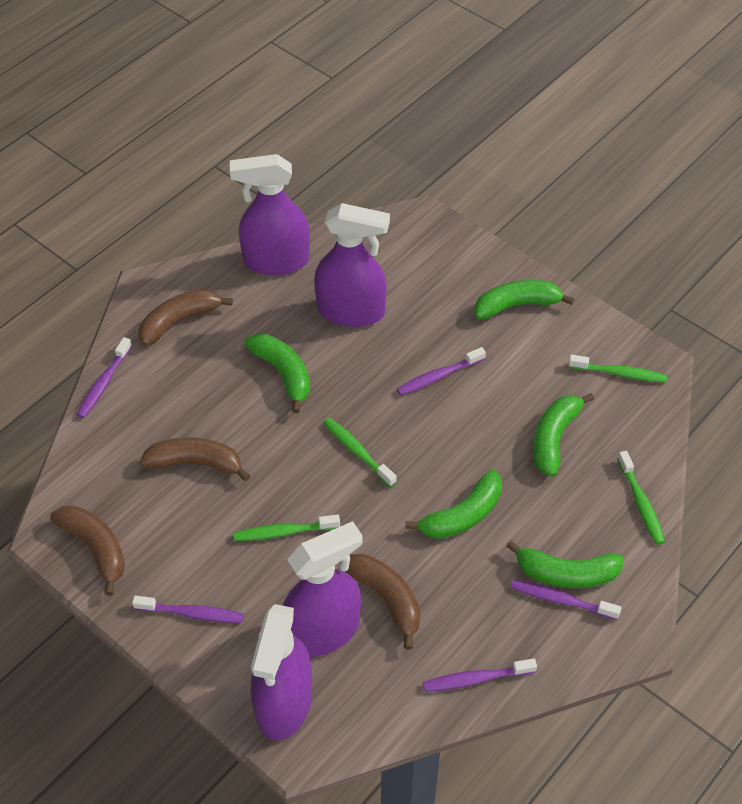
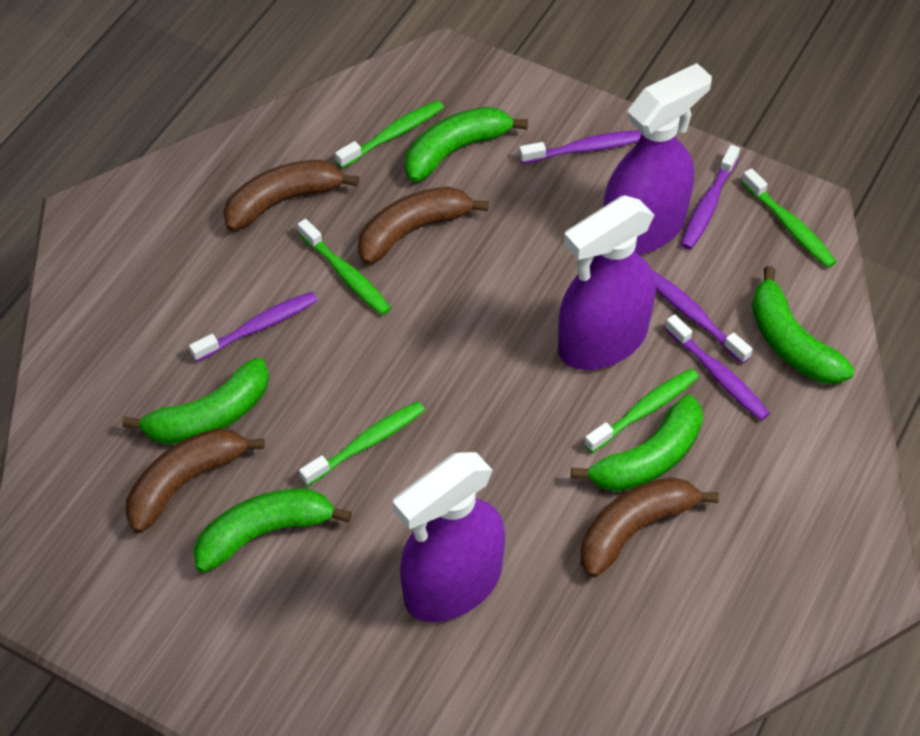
green toothbrush: [234,514,340,541] [323,417,397,487] [569,354,667,383] [617,451,665,545] = 4 -> [297,219,391,315] [299,401,425,486] [335,100,444,168] [584,368,699,453] [741,168,837,268] = 5
purple spray bottle: [230,154,310,275] [251,604,312,740] [282,521,363,658] [314,203,390,327] = 4 -> [393,452,505,622] [558,195,656,370] [603,63,712,255] = 3

